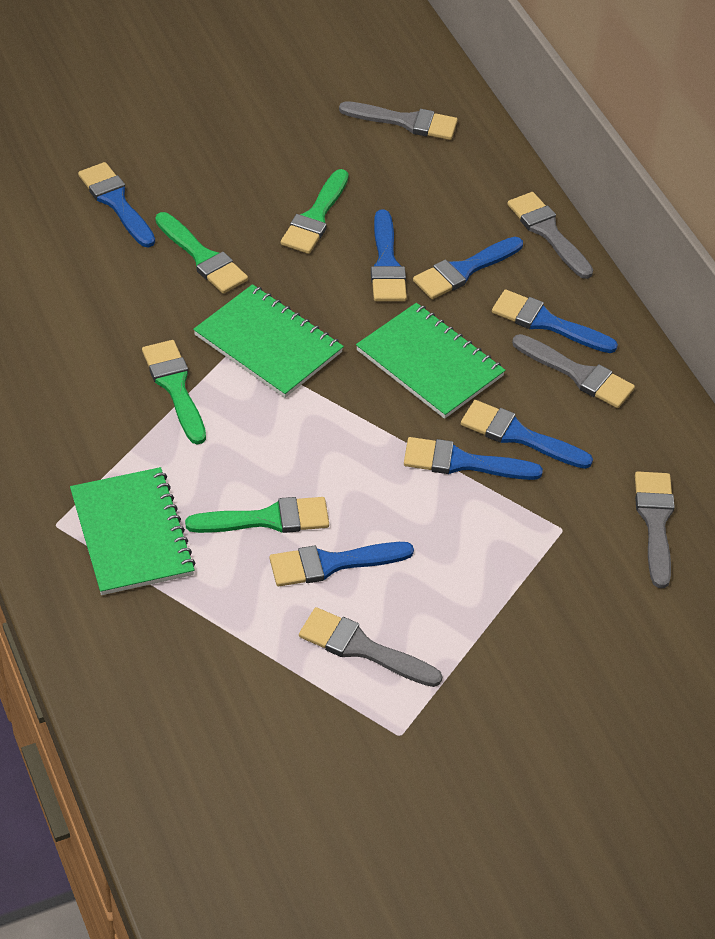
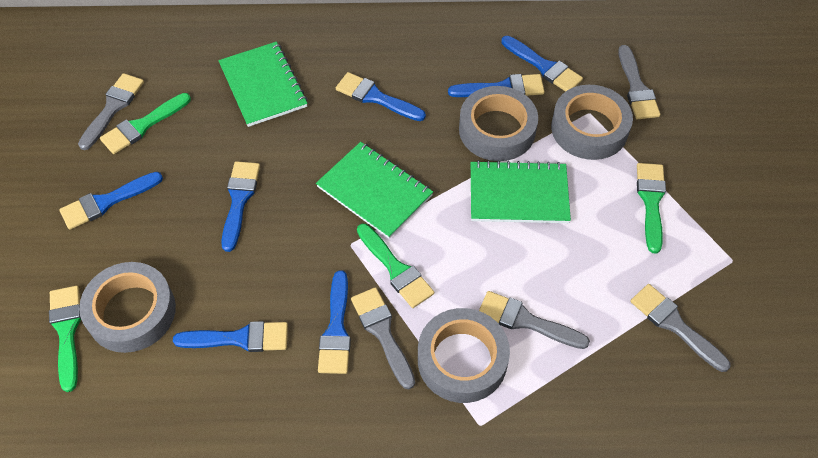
grey tape: none = 0 -> [79,262,176,353] [418,308,510,403] [459,86,538,161] [551,85,633,160] = 4

